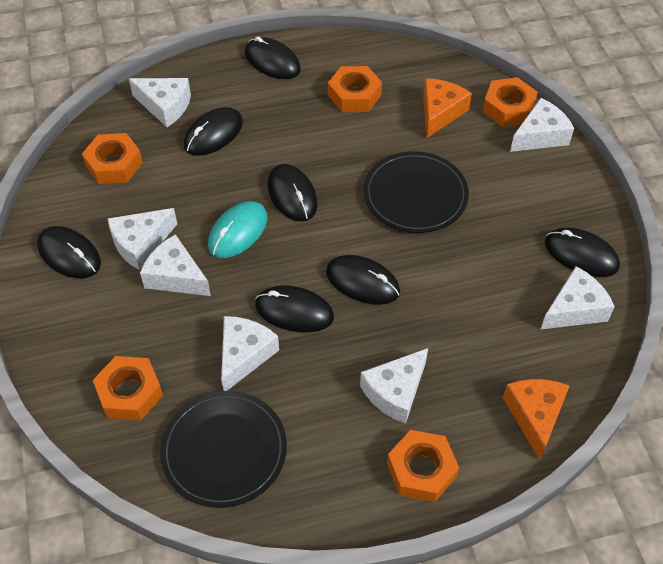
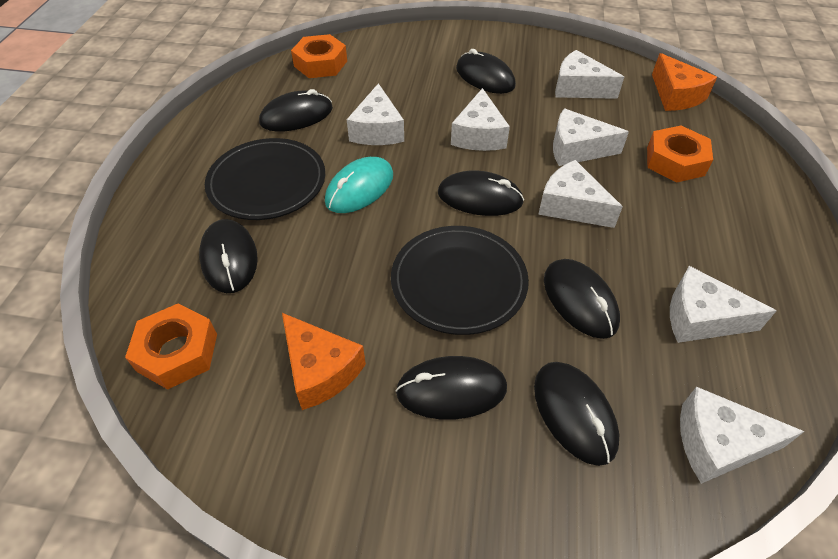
orange nut: [82,133,143,184] [93,356,163,420] [328,66,382,112] [387,430,459,502] [483,77,537,127] = 5 -> [125,303,217,390] [291,34,347,78] [647,126,713,183] = 3

